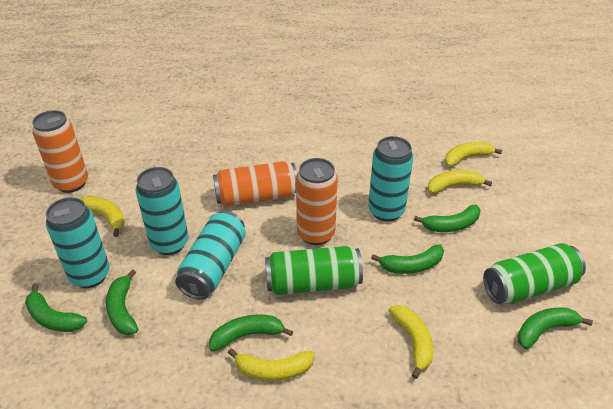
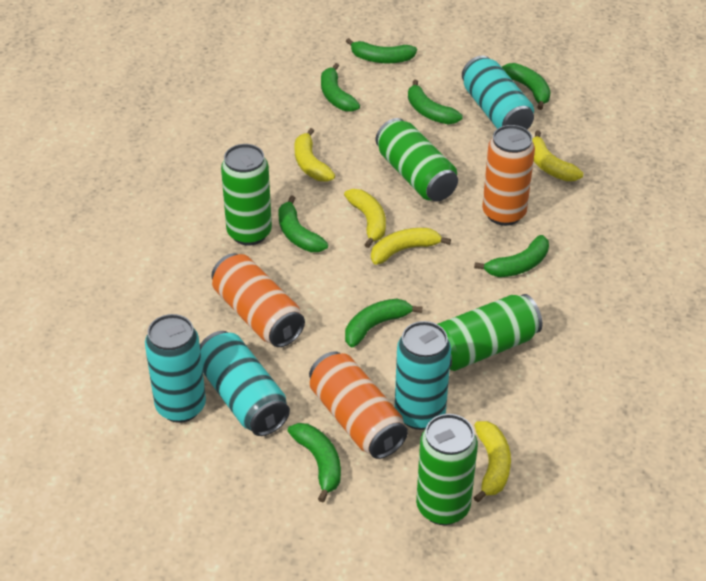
green banana: [25,284,87,332] [106,269,138,335] [209,314,293,351] [371,244,444,274] [414,205,481,232] [518,307,593,349] = 6 -> [278,195,328,252] [287,423,341,502] [321,63,360,112] [345,299,422,347] [346,38,417,63] [408,80,463,124] [474,235,549,277] [502,63,551,110] = 8
green can: [265,246,363,295] [483,243,586,304] = 2 -> [221,144,272,246] [376,118,458,201] [416,414,478,525] [438,294,542,371] = 4

